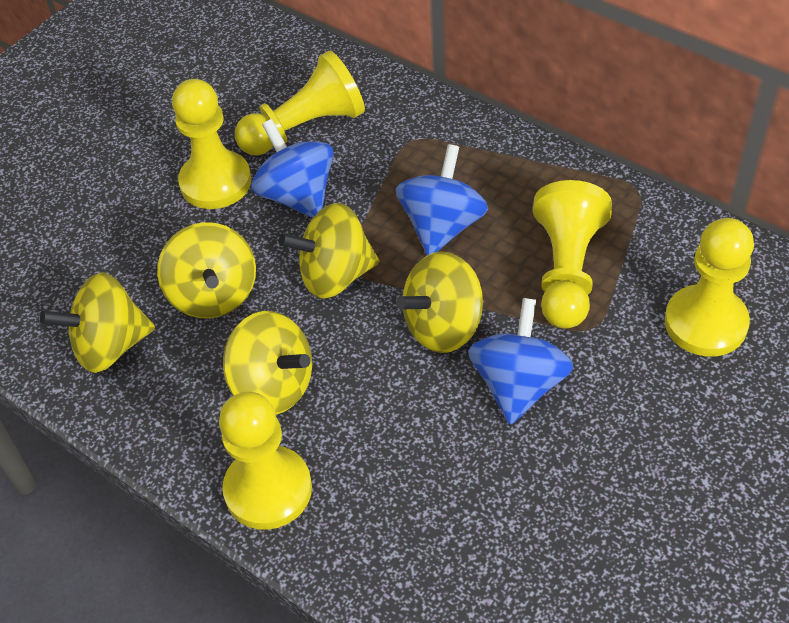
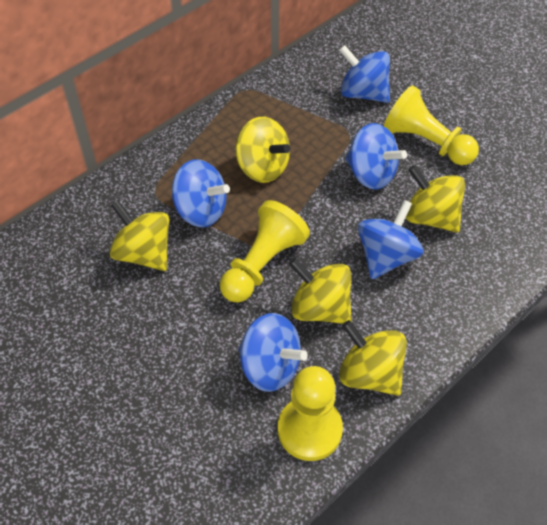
blue spinning top: [251,119,334,218] [396,144,488,255] [468,298,573,425] = 3 -> [172,159,230,227] [238,313,308,392] [339,45,390,103] [345,123,407,190] [358,200,423,279] = 5
yellow pawn: [172,79,251,209] [219,392,312,530] [235,51,365,156] [533,180,612,329] [665,218,754,357] = 5 -> [220,200,310,303] [278,366,343,461] [384,86,479,165] = 3

